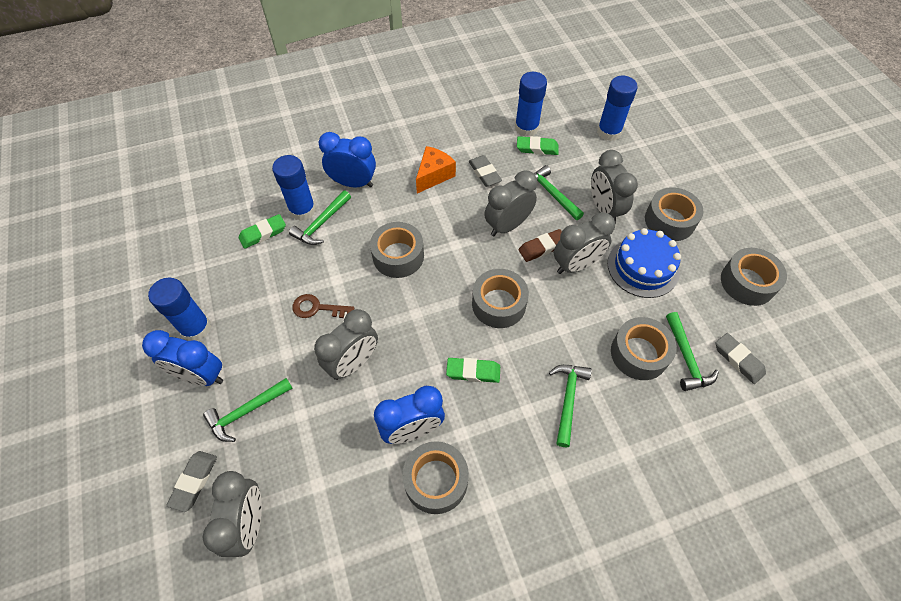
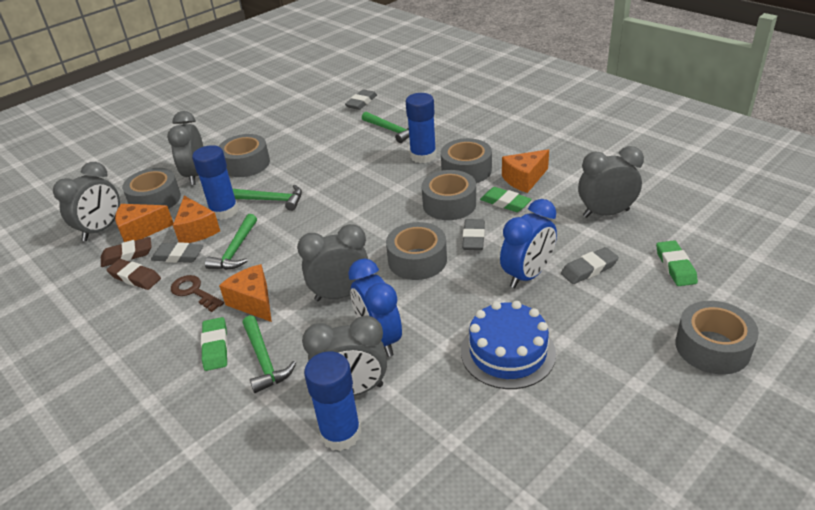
blue clock: [142,330,223,386] [318,132,376,187] [374,386,445,444] = 3 -> [348,258,402,357] [500,199,557,288] = 2
blue glue stick: [148,278,211,341] [272,155,316,221] [515,72,547,137] [597,76,638,141] = 4 -> [192,145,238,220] [304,351,361,451] [406,93,436,163] = 3
brown eraser: [519,229,562,262] = 1 -> [101,237,152,267] [107,259,161,290] = 2
green hammer: [203,378,293,442] [289,190,351,245] [534,165,584,220] [549,365,592,447] [666,312,719,391] = 5 -> [205,214,257,270] [233,185,302,211] [243,315,296,393] [362,112,409,143] = 4
grey eraser: [166,451,217,512] [469,155,502,187] [716,333,766,384] = 3 -> [151,242,204,263] [345,89,377,110] [462,219,485,250] [561,247,619,284] = 4
orange cheese: [416,146,456,193] = 1 -> [115,204,173,242] [173,196,220,243] [219,264,272,322] [502,149,549,193] = 4

